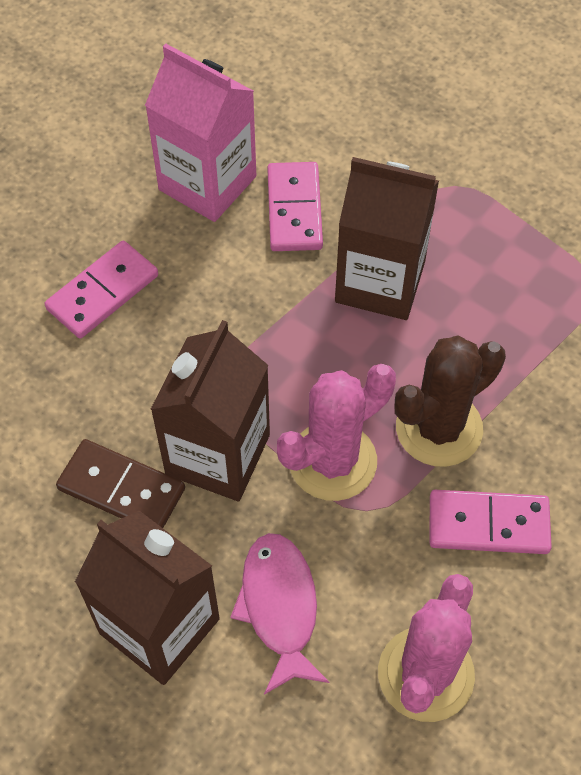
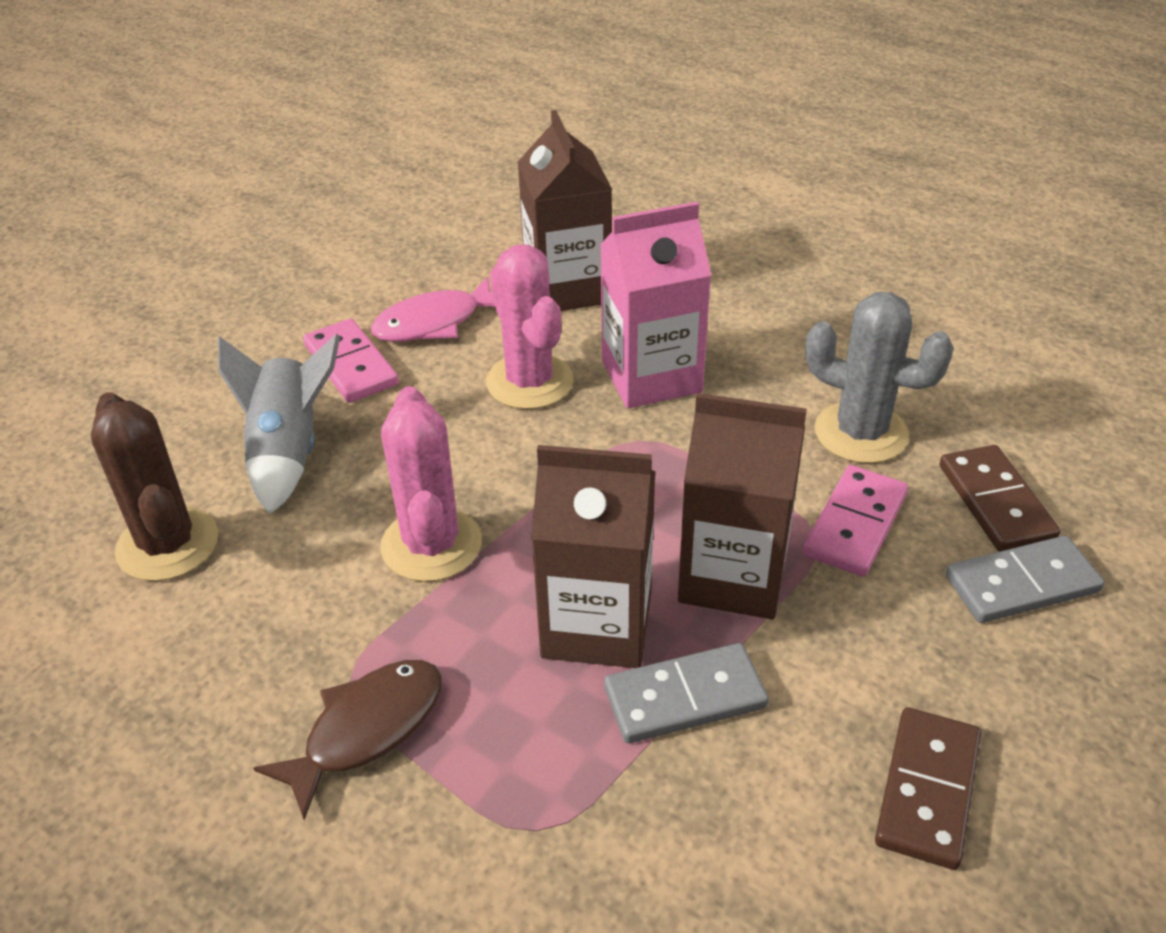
brown domino: [56,439,185,528] = 1 -> [875,707,981,870] [939,445,1060,552] = 2
brown fish: none = 0 -> [253,660,442,820] = 1
grey cactus: none = 0 -> [805,292,954,464] = 1
grey domino: none = 0 -> [604,643,769,743] [946,536,1104,623] = 2
grey rocket: none = 0 -> [218,334,340,514] = 1
pink domino: [45,241,158,338] [267,162,323,251] [430,490,552,554] = 3 -> [303,319,399,403] [803,465,908,577] = 2

